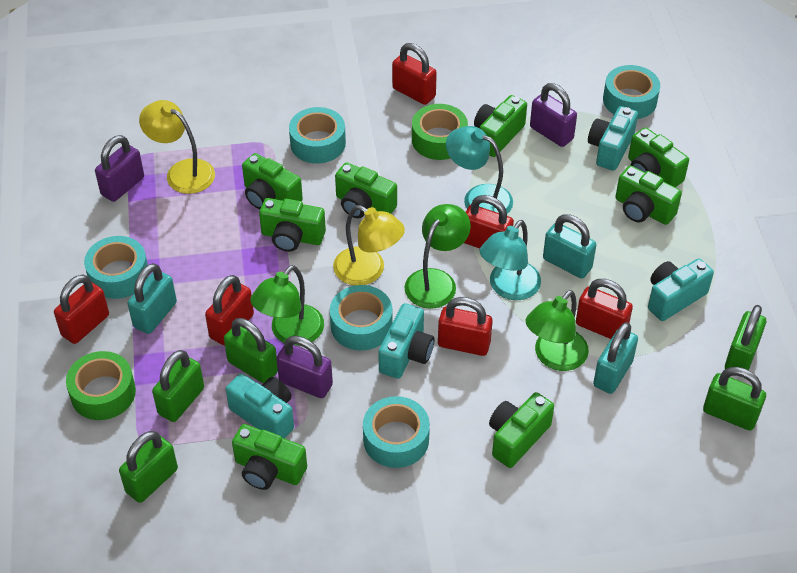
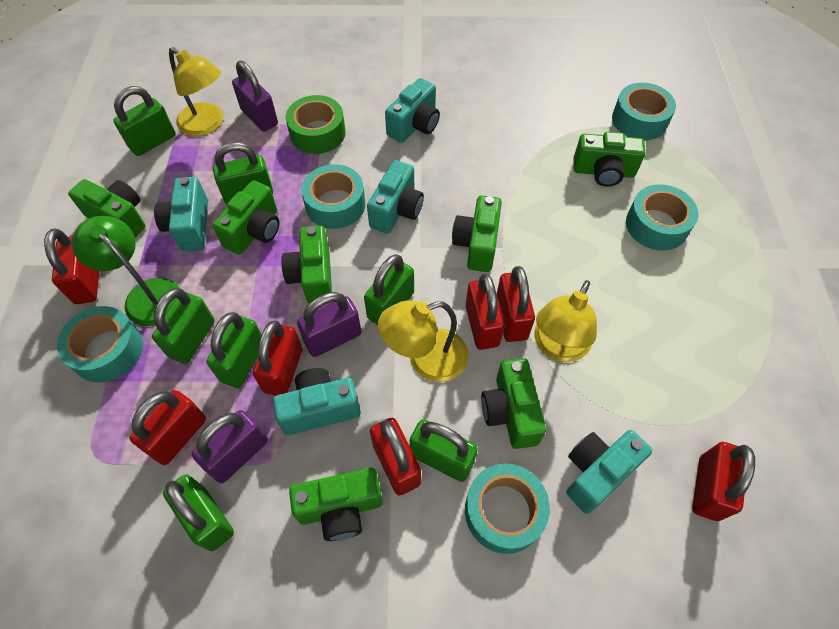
green camera: [232,424,307,490] [242,153,303,209] [259,198,326,252] [335,162,397,218] [474,95,527,157] [489,392,554,468] [615,166,682,225] [628,127,689,187] = 8 -> [68,179,146,237] [213,180,280,255] [281,226,332,304] [289,468,382,541] [452,195,502,272] [481,358,546,449] [573,132,645,187] = 7
green lamp: [250,265,324,346] [404,204,471,309] [526,290,589,371] = 3 -> [72,216,179,326] = 1
green padlock: [119,431,178,503] [152,350,204,422] [224,318,278,383] [703,367,766,430] [725,305,766,370] = 5 -> [113,86,175,156] [152,288,215,364] [163,474,234,551] [206,312,262,388] [213,142,273,205] [364,254,414,325] [410,419,478,482] = 7
green tape: [66,351,136,420] [412,104,468,160] = 2 -> [286,95,346,154] = 1
red padlock: [54,275,109,344] [205,275,254,345] [392,43,437,105] [438,297,493,356] [464,195,514,248] [576,279,633,339] = 6 -> [44,229,99,304] [129,390,206,465] [253,321,302,396] [370,418,421,495] [466,274,505,350] [497,266,535,342] [692,442,755,521] = 7
turquoise camera: [226,374,294,438] [378,303,435,379] [588,106,638,171] [648,258,714,321] = 4 -> [154,177,208,252] [273,368,361,435] [367,160,424,234] [385,78,440,143] [566,430,652,514] = 5
turquoise lamp: [446,126,513,214] [480,220,541,300] = 2 -> none = 0
turquoise padlock: [127,263,177,334] [543,214,596,279] [593,322,638,394] = 3 -> none = 0
yellow lamp: [139,100,215,194] [333,205,405,285] = 2 -> [169,47,223,136] [378,300,468,382] [534,280,597,362] = 3

